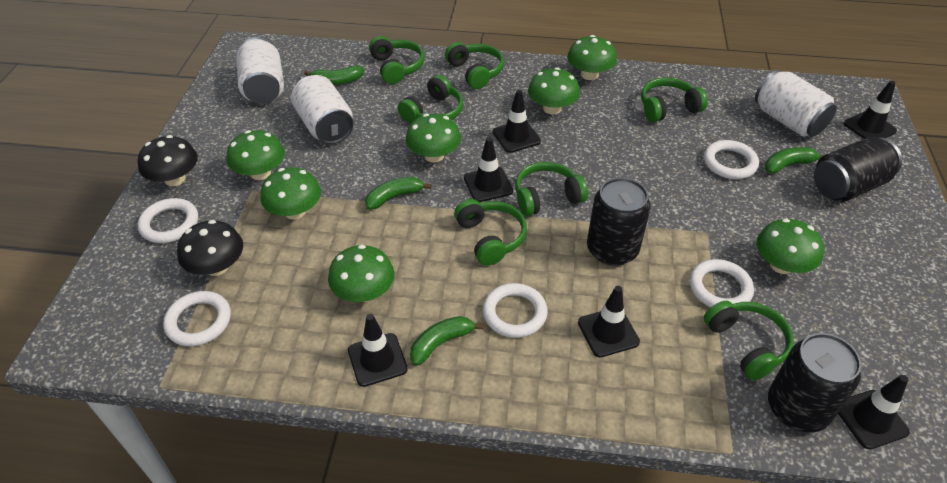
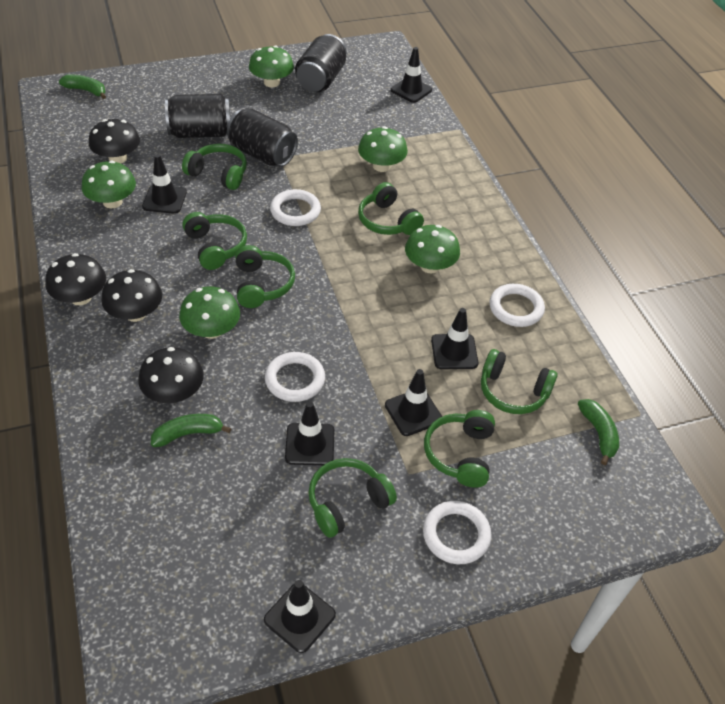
black mushroom: [138,135,198,186] [177,220,243,276] = 2 -> [46,253,106,305] [89,119,140,164] [101,269,162,322] [138,347,204,403] = 4
green banana: [304,66,364,85] [365,177,432,210] [410,316,484,366] [765,147,823,174] = 4 -> [59,74,106,99] [151,414,232,447] [578,399,619,465] = 3
green mushroom: [227,130,285,180] [260,167,321,220] [328,245,394,302] [406,114,461,163] [528,67,580,114] [567,35,617,80] [757,218,824,274] = 7 -> [82,161,136,208] [179,286,240,339] [249,46,294,87] [358,127,408,172] [405,225,460,273] = 5
white can: [236,37,284,104] [291,75,354,144] [755,70,837,137] = 3 -> none = 0
white ring: [138,198,198,243] [163,291,231,346] [483,283,548,338] [690,259,754,307] [704,140,759,179] = 5 -> [265,352,325,402] [270,189,321,226] [423,501,491,564] [489,284,545,327] = 4

